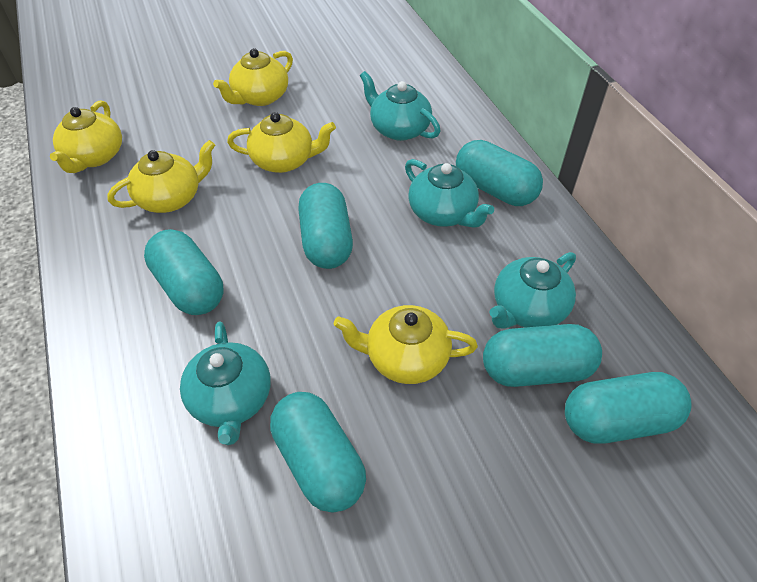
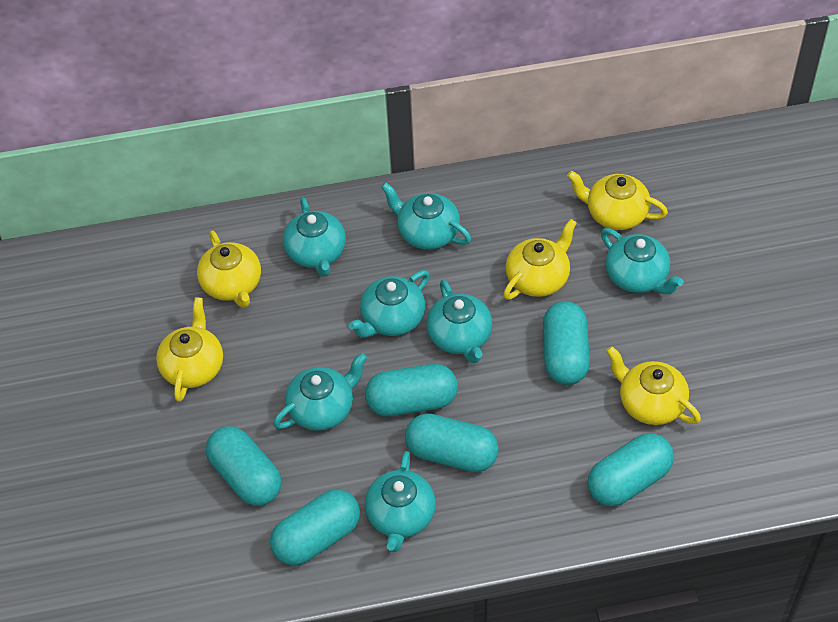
turquoise teapot: [180,321,271,445] [360,71,440,141] [405,159,494,228] [489,252,576,328] = 4 -> [273,353,367,431] [283,197,346,277] [348,270,430,337] [365,451,436,552] [381,182,471,250] [426,279,492,364] [601,228,684,294] = 7

